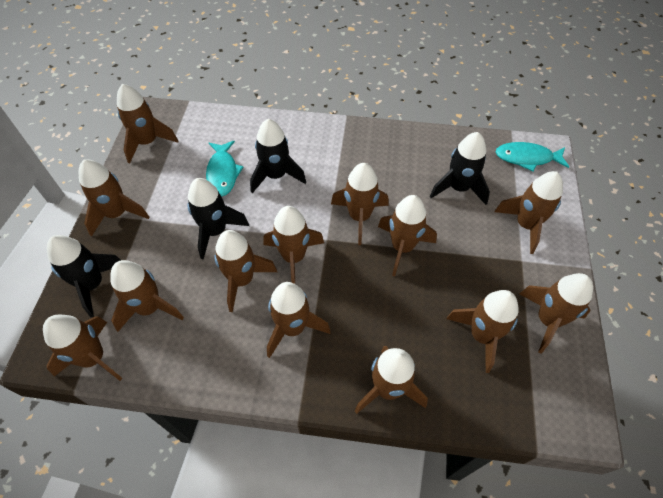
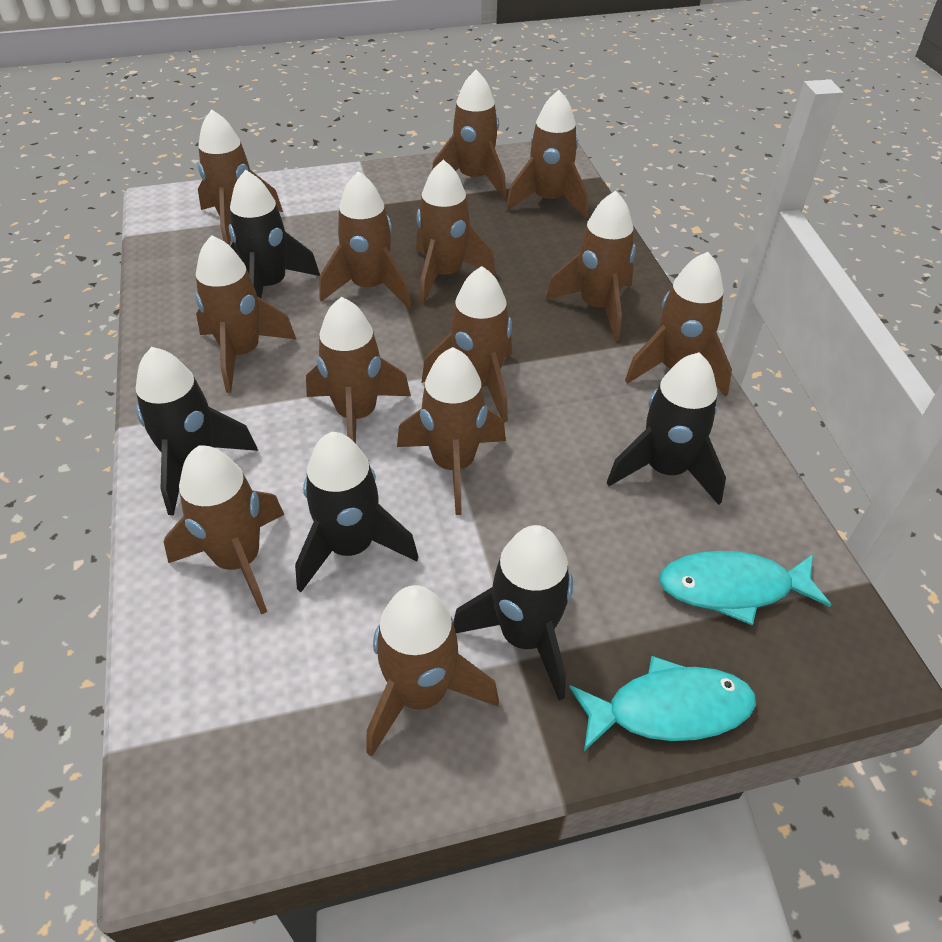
black rocket: [47,235,121,317] [187,178,249,260] [250,119,306,193] [430,132,490,205] = 4 -> [136,347,258,516] [229,170,320,298] [295,432,418,592] [453,525,573,701] [606,353,726,505] = 5

